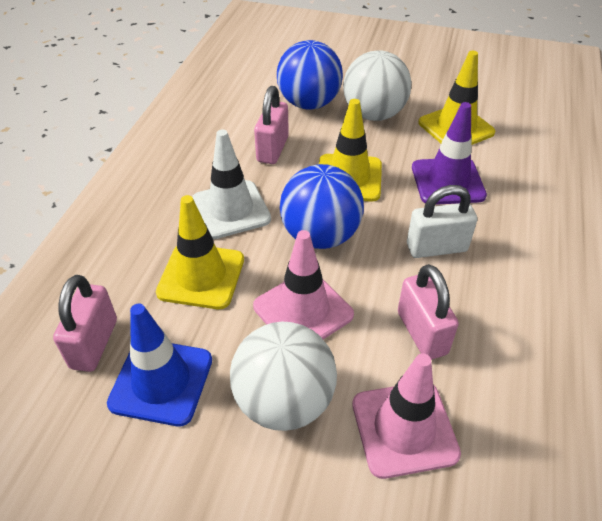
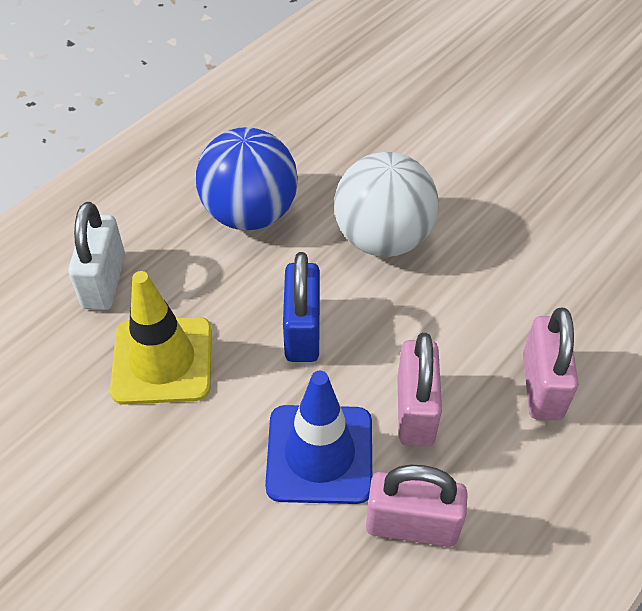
blue ball: [277,40,343,109] [280,164,364,249] = 2 -> [196,127,298,230] = 1
blue padlock: none = 0 -> [283,252,320,362] = 1
pink traffic cone: [253,230,354,339] [352,353,461,479] = 2 -> none = 0
purple traffic cone: [412,102,487,205] = 1 -> none = 0
white ball: [230,322,337,431] [343,50,411,121] = 2 -> [334,152,439,257] = 1
white traffic cone: [192,130,271,239] = 1 -> none = 0
yellow traffic cone: [156,195,244,309] [319,99,382,202] [418,51,495,145] = 3 -> [110,271,212,405] = 1

